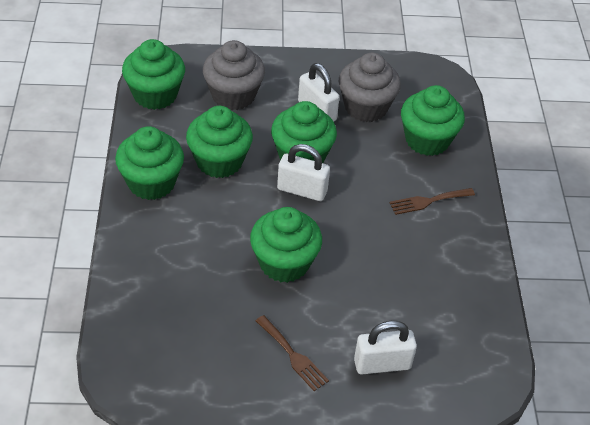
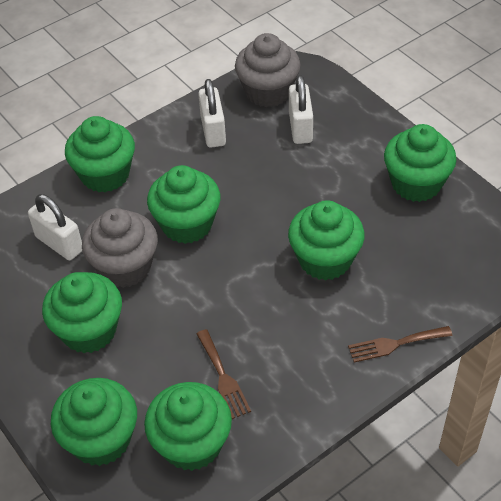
green cupcake: [115,126,184,200] [122,39,185,110] [186,106,253,178] [250,207,322,283] [271,101,337,163] [401,85,465,156] = 6 -> [42,272,122,353] [51,378,137,466] [65,116,135,192] [144,382,232,471] [147,165,220,244] [288,200,365,280] [384,124,457,202] = 7

